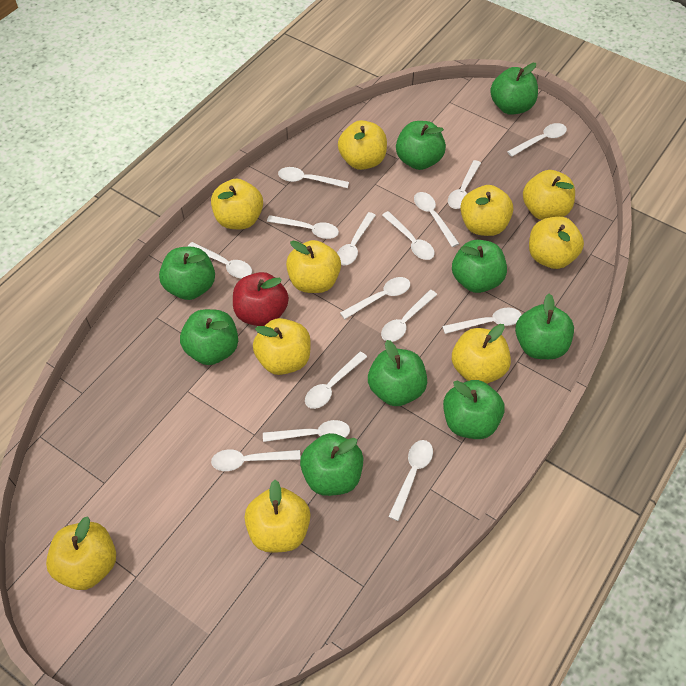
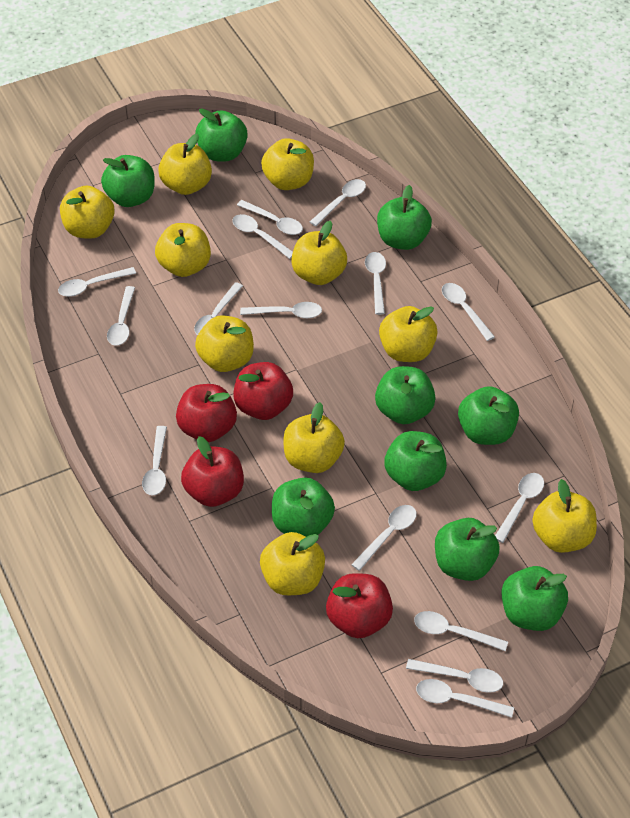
red apple: [233,272,289,326] = 1 -> [176,384,237,442] [181,436,244,507] [233,362,293,420] [326,573,393,638] = 4

